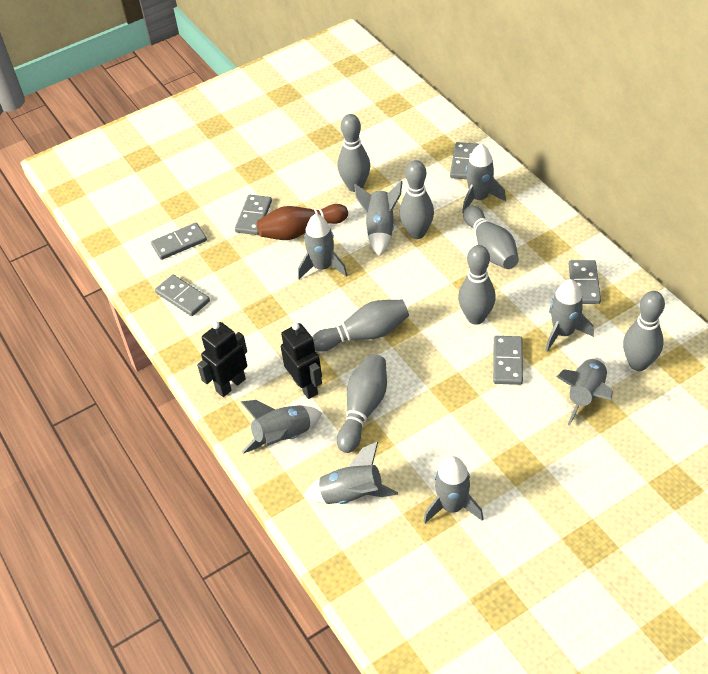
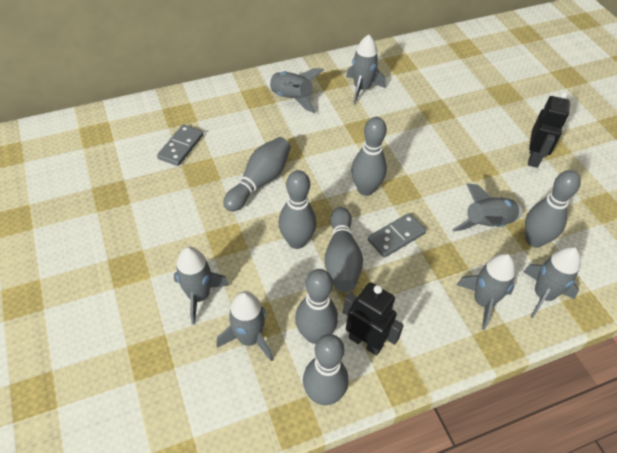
brown bowling pin: [257,204,348,240] = 1 -> none = 0
grey domino: [151,223,207,260] [155,275,210,316] [235,195,272,235] [450,142,479,179] [493,336,523,385] [569,260,601,304] = 6 -> [157,124,203,166] [368,213,426,258] = 2
grey rocket: [241,400,322,453] [298,214,347,279] [303,441,398,504] [354,181,403,256] [423,456,484,523] [462,143,506,213] [545,279,594,352] [556,358,613,426] = 8 -> [174,247,229,325] [216,291,273,362] [266,68,324,113] [346,35,385,104] [452,183,524,231] [456,253,516,330] [523,247,581,318] = 7

